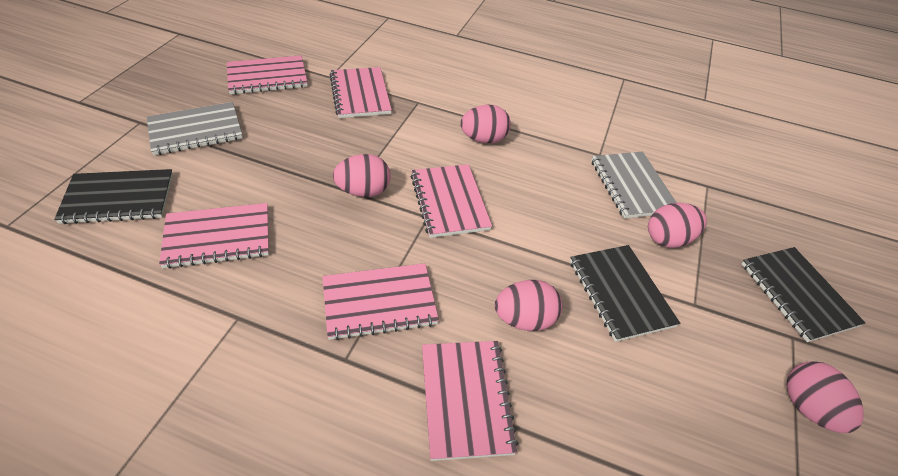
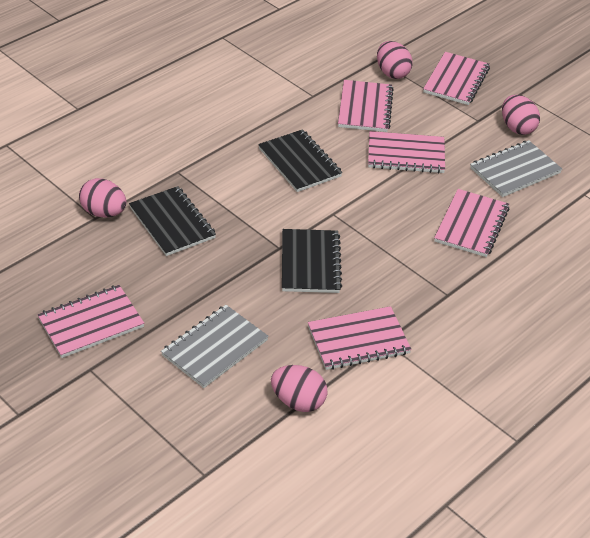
pink egg: [333,154,391,197] [460,105,511,143] [495,280,562,331] [648,203,707,248] [787,361,864,433] = 5 -> [79,178,127,218] [271,365,327,412] [377,41,413,79] [502,95,540,135] = 4

